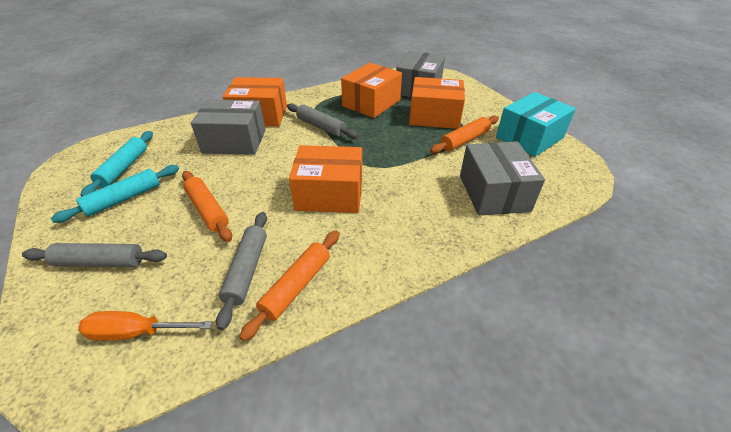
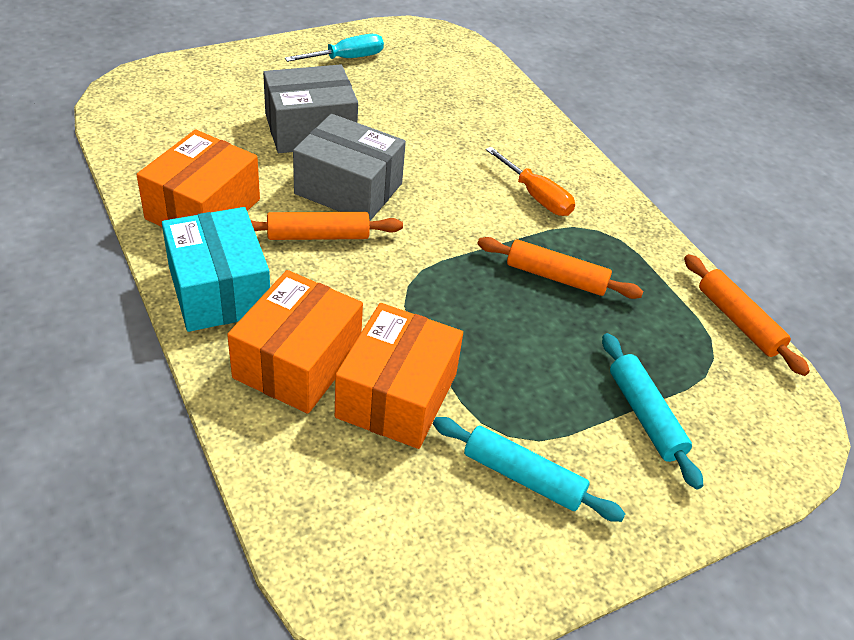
grey box: [191,99,266,155] [396,51,445,97] [460,141,545,216] = 3 -> [263,64,358,153] [293,114,406,221] = 2
grey rolling pin: [22,243,167,267] [216,212,267,330] [287,103,358,139] = 3 -> none = 0
orange box: [223,77,287,127] [289,145,362,213] [341,63,402,118] [409,77,465,129] = 4 -> [136,129,260,227] [227,270,363,414] [335,303,463,449] = 3
turquoise screwdriver: none = 0 -> [285,34,384,62] = 1

